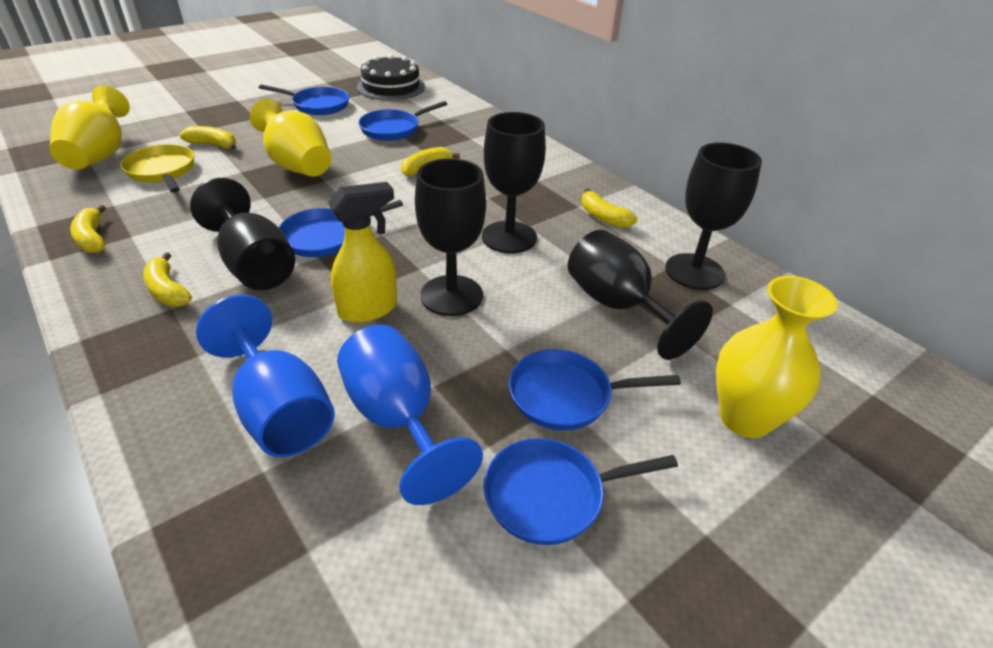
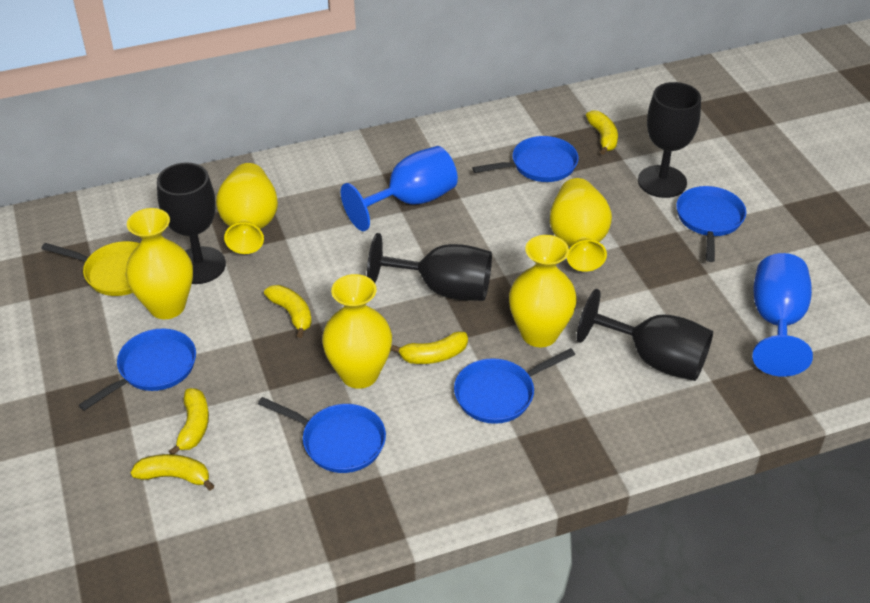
black cake: [357,54,425,100] = 1 -> none = 0
black goblet: [190,178,295,290] [415,158,486,316] [482,112,546,253] [568,230,713,360] [665,142,762,290] = 5 -> [157,162,226,284] [367,233,492,301] [576,289,713,381] [638,82,701,198] = 4
yellow spray bottle: [328,182,397,323] = 1 -> none = 0
yellow vase: [49,85,130,170] [250,99,332,177] [716,276,838,438] = 3 -> [126,208,193,319] [216,163,278,254] [322,274,392,389] [509,235,577,347] [550,178,612,272] = 5

